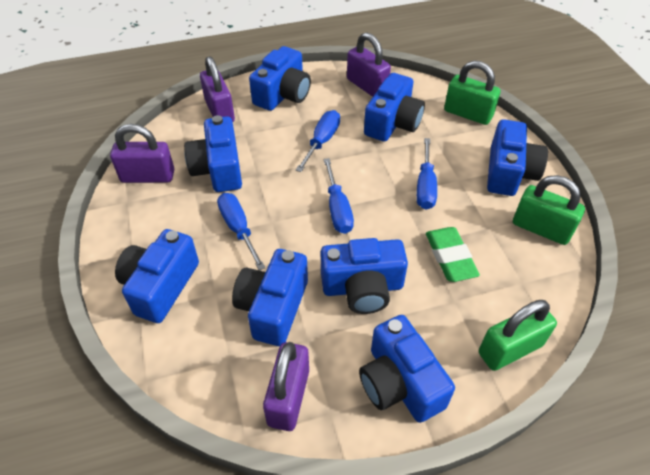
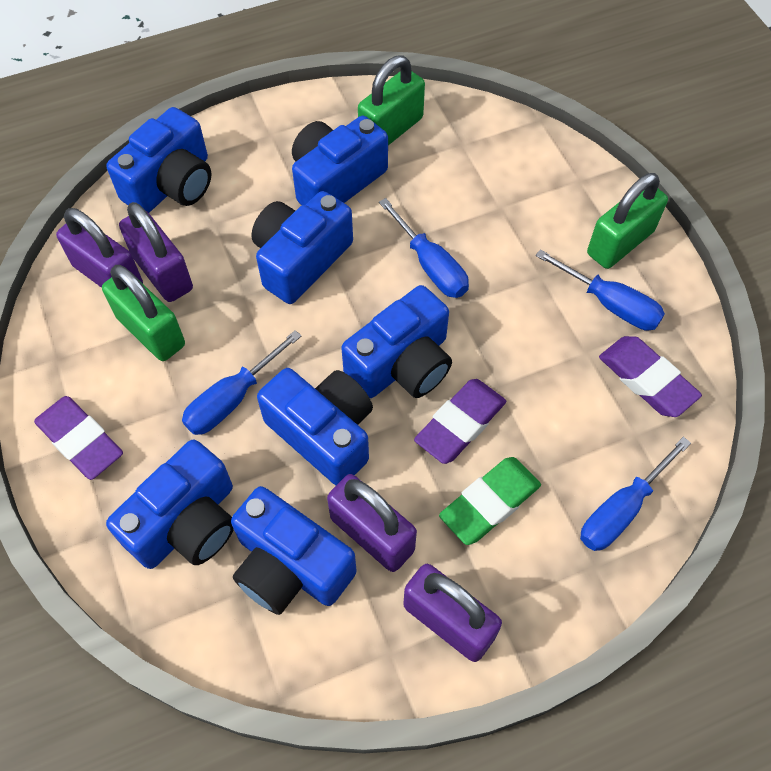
blue camera: [115,229,199,323] [184,115,242,192] [232,249,308,346] [249,46,311,111] [321,238,408,314] [359,315,455,423] [364,73,425,142] [487,119,548,196] = 8 -> [106,107,212,213] [106,440,234,569] [231,486,357,615] [251,191,353,304] [257,368,373,485] [292,116,388,205] [341,285,452,398] = 7
purple eraser: none = 0 -> [34,396,123,480] [414,379,506,464] [599,336,702,417] = 3

